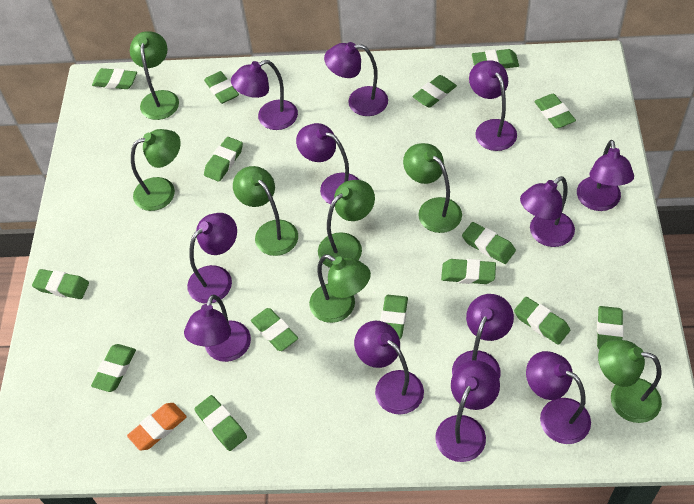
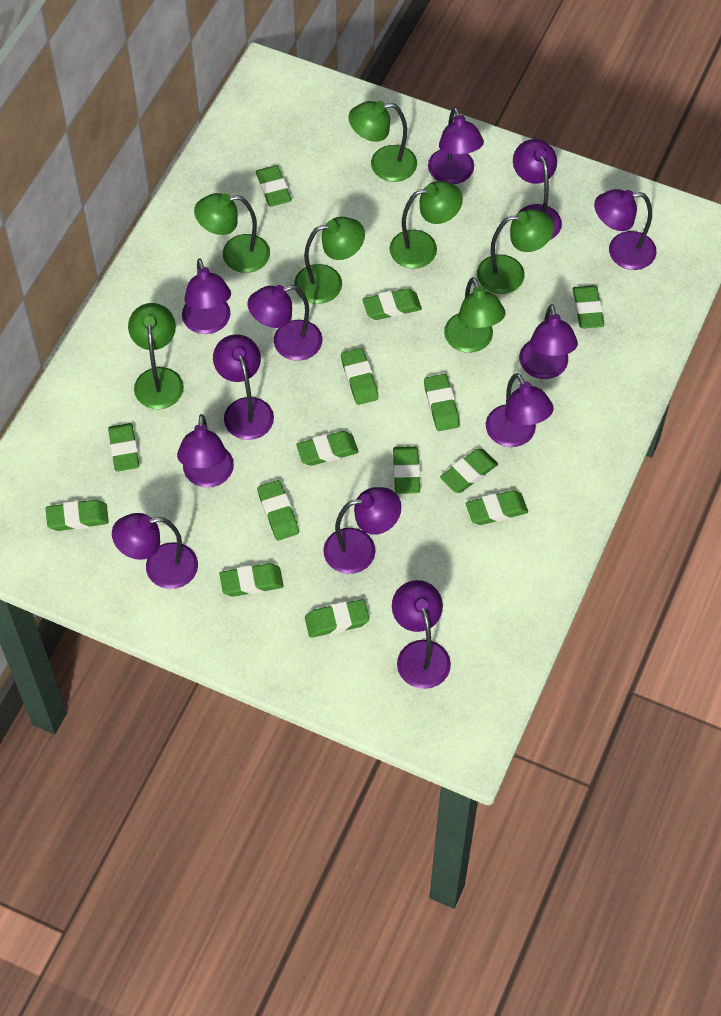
green eraser: [32,269,89,299] [91,344,136,392] [92,68,137,89] [194,395,247,451] [204,71,239,104] [204,137,243,182] [251,308,298,351] [380,295,408,339] [413,75,457,108] [441,259,496,284] [462,222,516,264] [472,49,519,69] [514,297,570,345] [534,94,576,128] [597,306,624,350] = 15 -> [46,500,109,531] [108,423,139,472] [219,563,284,597] [256,165,291,206] [257,480,299,541] [296,431,359,466] [305,599,369,638] [341,348,379,405] [362,288,422,320] [393,446,420,494] [424,374,460,431] [440,448,498,493] [466,490,528,525] [573,285,604,329] = 14
orange eraser: [127,403,187,451] = 1 -> none = 0

